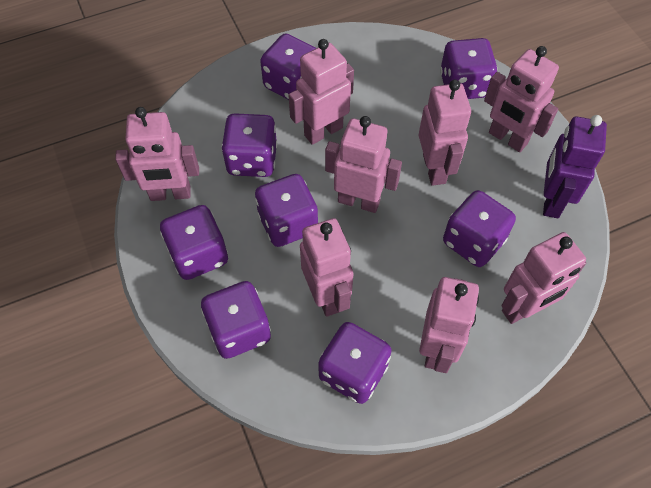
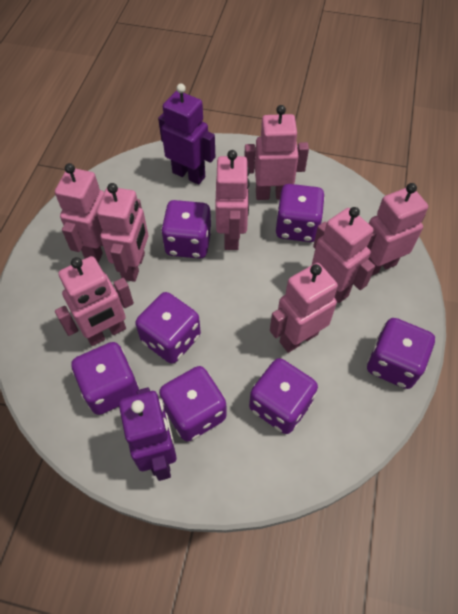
purple dice: [160,205,228,280] [201,281,271,359] [221,113,277,177] [255,174,318,247] [260,34,316,100] [318,322,392,404] [440,38,497,99] [443,190,516,267] = 8 -> [71,342,139,415] [135,292,201,364] [159,366,226,441] [161,200,212,259] [249,358,318,434] [276,184,325,242] [367,318,435,389] = 7
purple robot: [543,115,607,218] = 1 -> [119,388,177,481] [158,83,215,185] = 2

